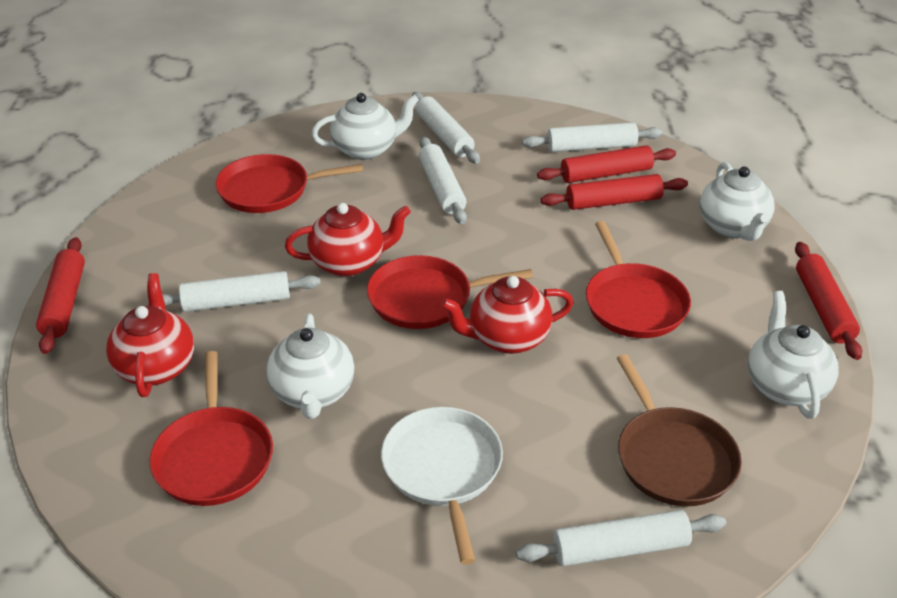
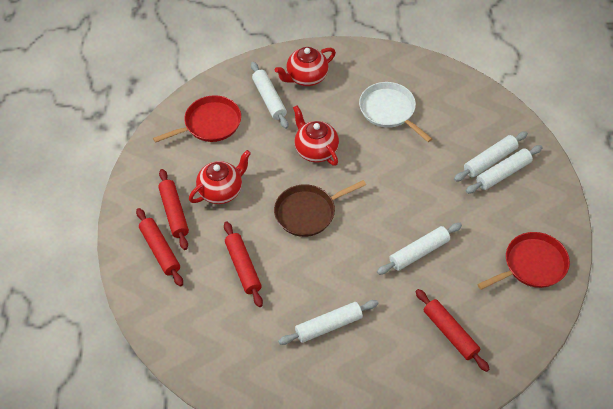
red pan: [149,351,273,506] [215,154,363,213] [367,255,533,329] [586,221,691,338] = 4 -> [153,95,241,143] [477,232,570,290] = 2
white teapot: [267,314,354,419] [311,93,419,160] [700,162,775,241] [748,291,839,419] = 4 -> none = 0

